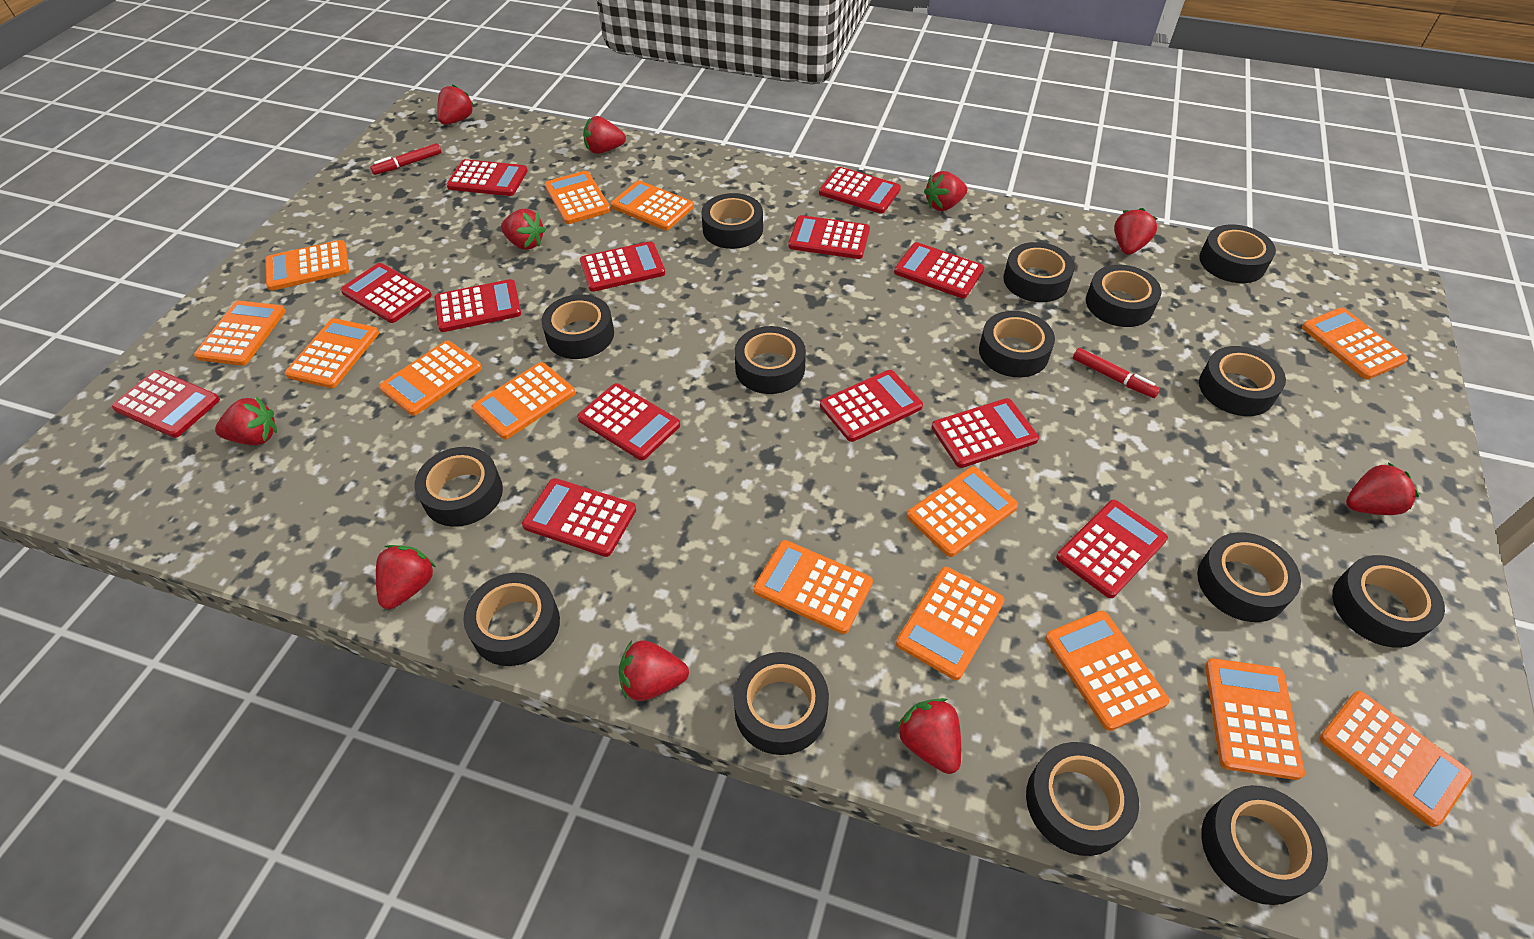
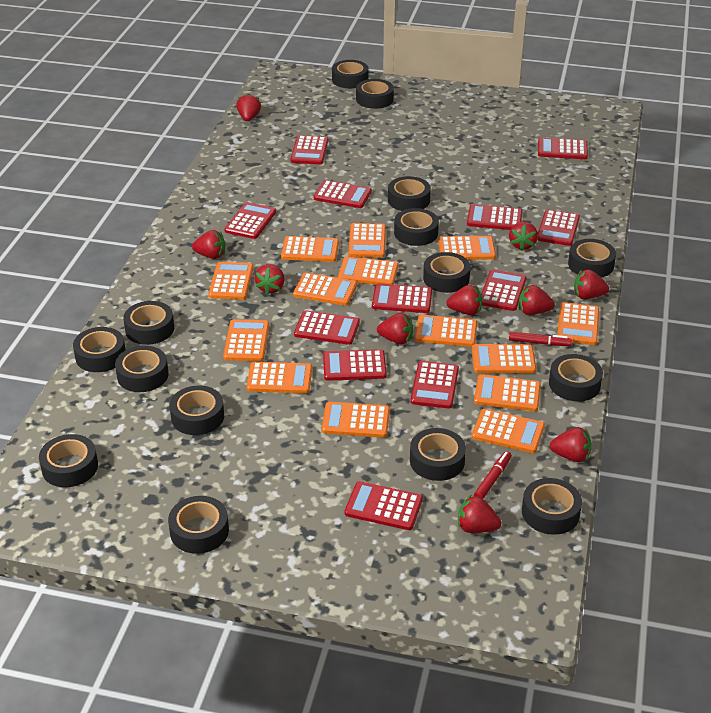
red calculator: [112,370,220,438] [340,263,432,323] [434,279,521,332] [446,159,528,196] [522,478,636,557] [577,383,680,460] [580,241,665,292] [788,215,870,259] [819,167,901,214] [820,370,923,442] [894,242,984,298] [931,398,1039,468] [1056,500,1168,598] = 13 -> [224,202,276,239] [291,135,328,164] [294,310,360,345] [314,180,372,208] [323,349,387,381] [345,481,423,530] [372,283,432,313] [410,361,459,409] [467,204,522,230] [481,270,527,311] [537,209,580,246] [538,137,588,159] = 12

